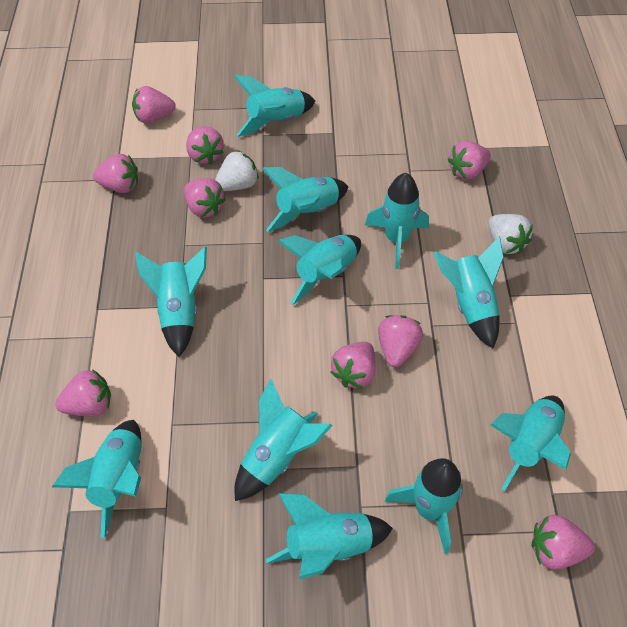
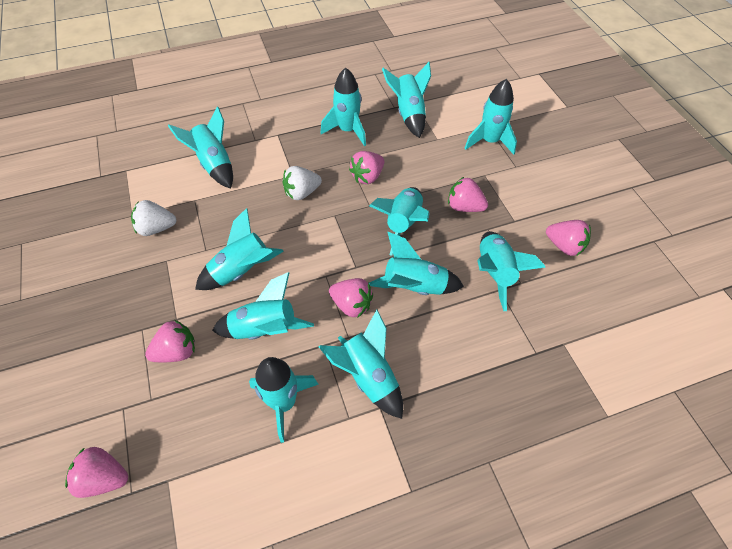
pink strawberry: [55,369,111,417] [93,154,138,193] [132,86,176,124] [184,178,226,218] [186,126,224,164] [330,342,376,389] [378,315,423,367] [448,141,491,180] [531,515,595,570] = 9 -> [65,447,128,498] [145,320,195,362] [329,278,373,317] [349,151,384,184] [448,177,488,212] [546,220,591,256] = 6

